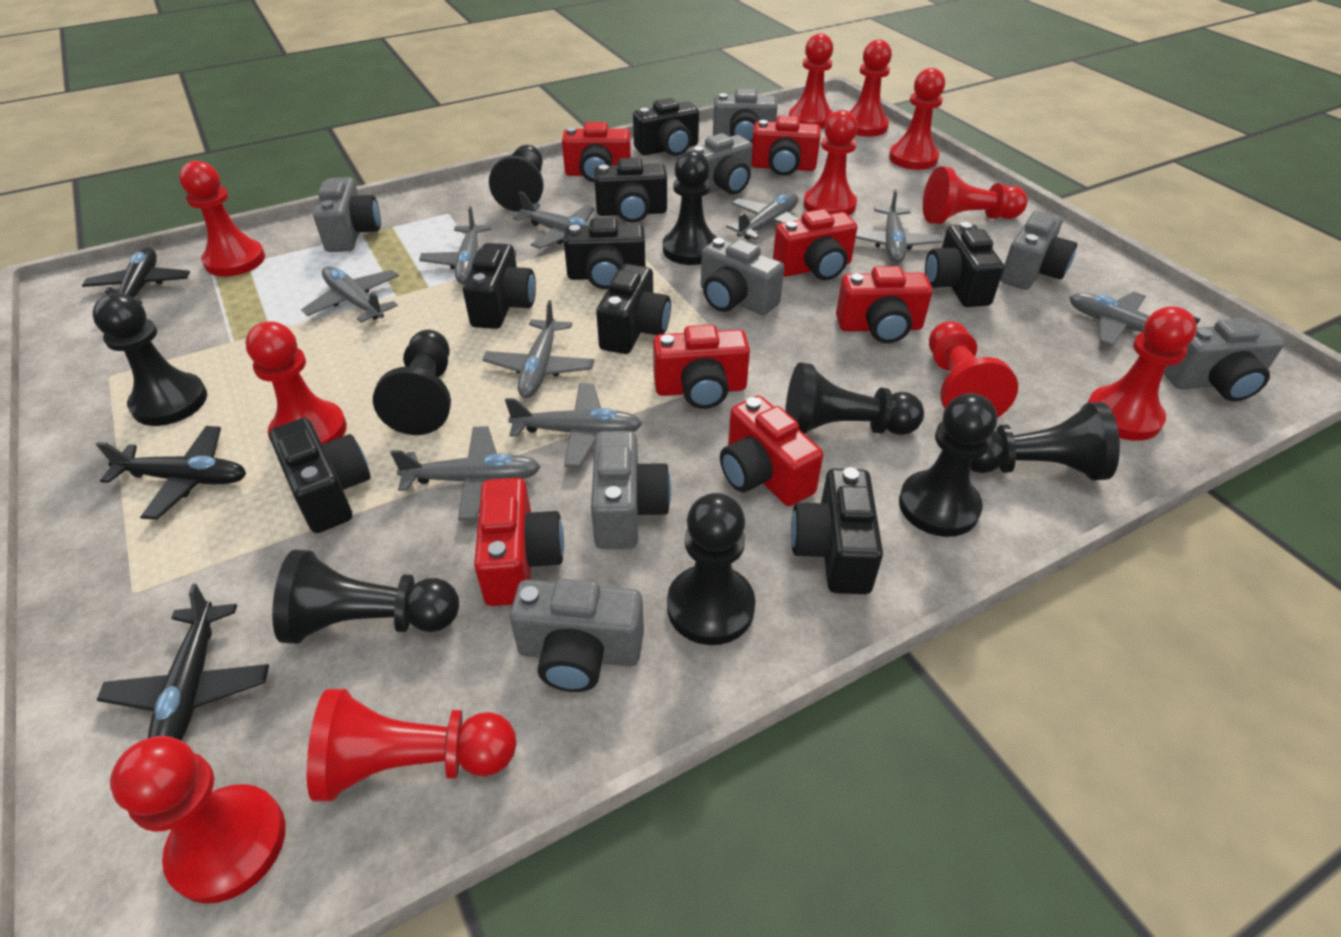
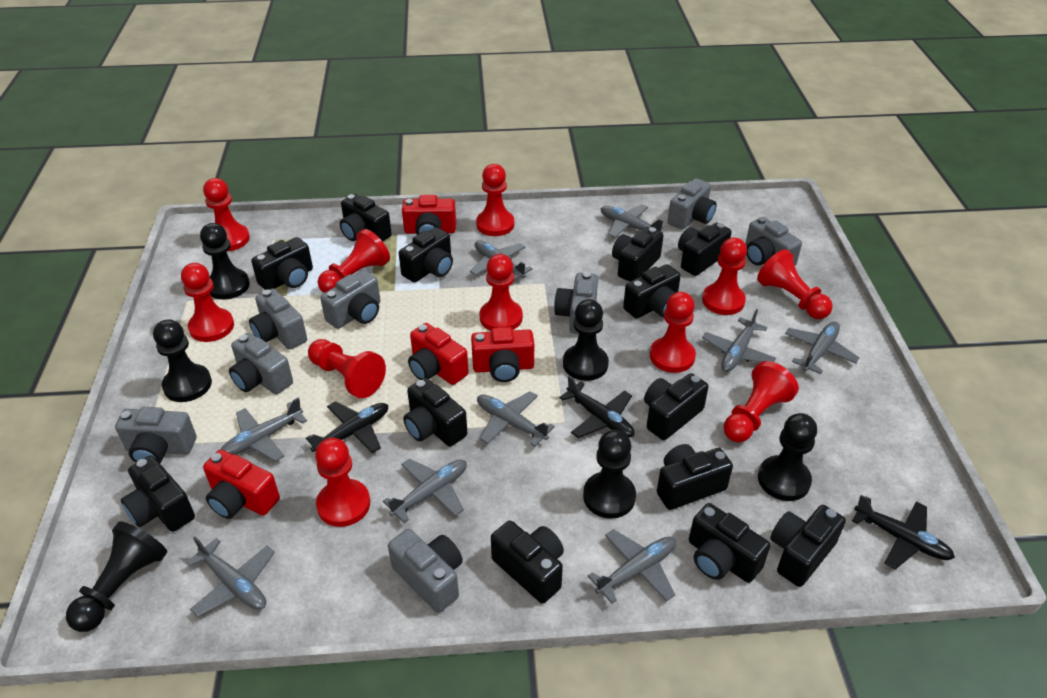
black camera: [269,418,371,533] [463,243,536,329] [564,218,646,289] [594,158,667,223] [596,264,671,354] [633,98,699,156] [791,467,883,594] [925,222,1004,307] = 8 -> [121,456,195,532] [251,237,313,290] [340,194,392,241] [399,227,453,282] [403,378,467,447] [491,521,564,603] [612,227,664,282] [623,264,681,319] [644,373,709,440] [657,444,733,510] [678,222,732,276] [689,503,770,583] [770,505,846,587] = 13
black pawn: [92,293,207,426] [272,550,459,644] [373,330,451,435] [489,145,544,212] [663,150,717,265] [667,493,756,645] [785,362,924,435] [899,393,997,537] [970,402,1120,481] = 9 -> [66,521,167,632] [153,319,212,402] [200,223,250,300] [563,299,609,381] [583,430,636,519] [758,413,817,501] = 6
red camera: [474,478,564,606] [562,122,631,182] [653,324,750,409] [720,396,823,506] [751,116,820,176] [773,209,857,280] [836,266,932,343] = 7 -> [203,450,280,519] [402,195,456,235] [408,323,469,385] [471,327,534,382] = 4

